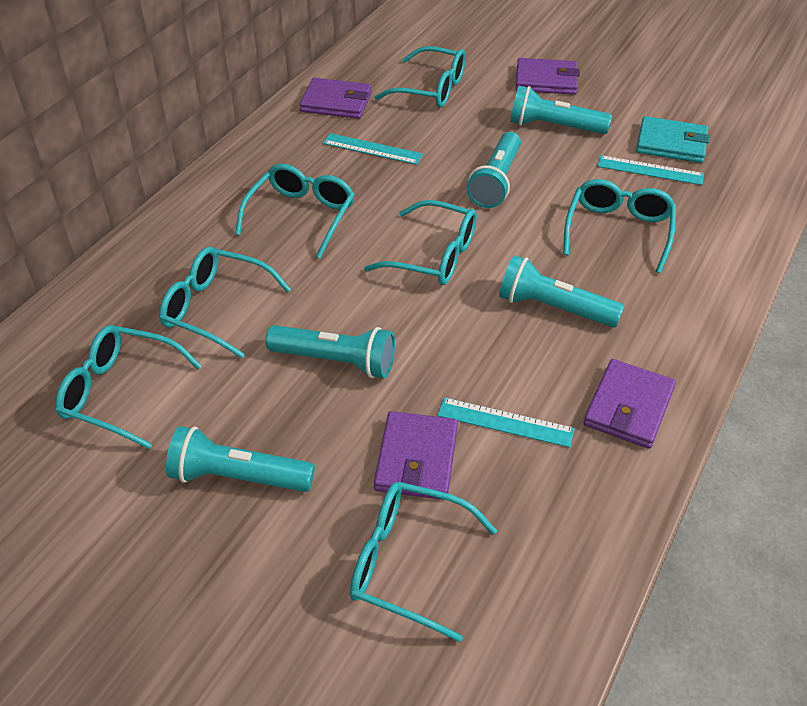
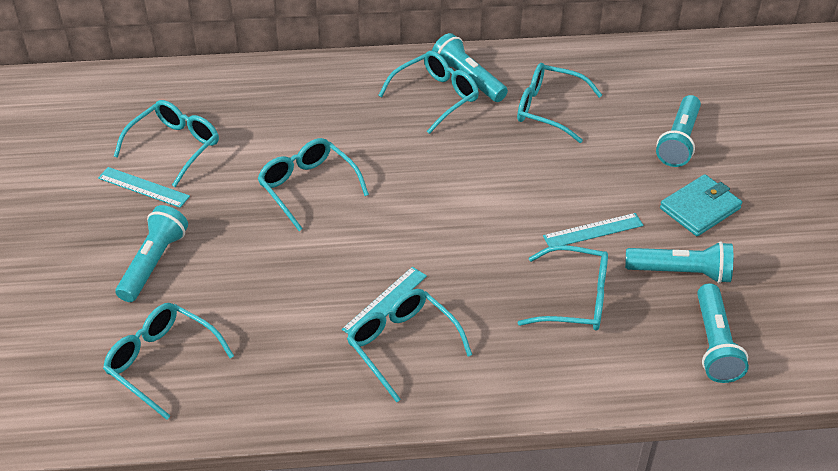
purple wallet: [300,78,372,119] [374,411,458,500] [515,58,580,95] [583,359,676,449] = 4 -> none = 0

